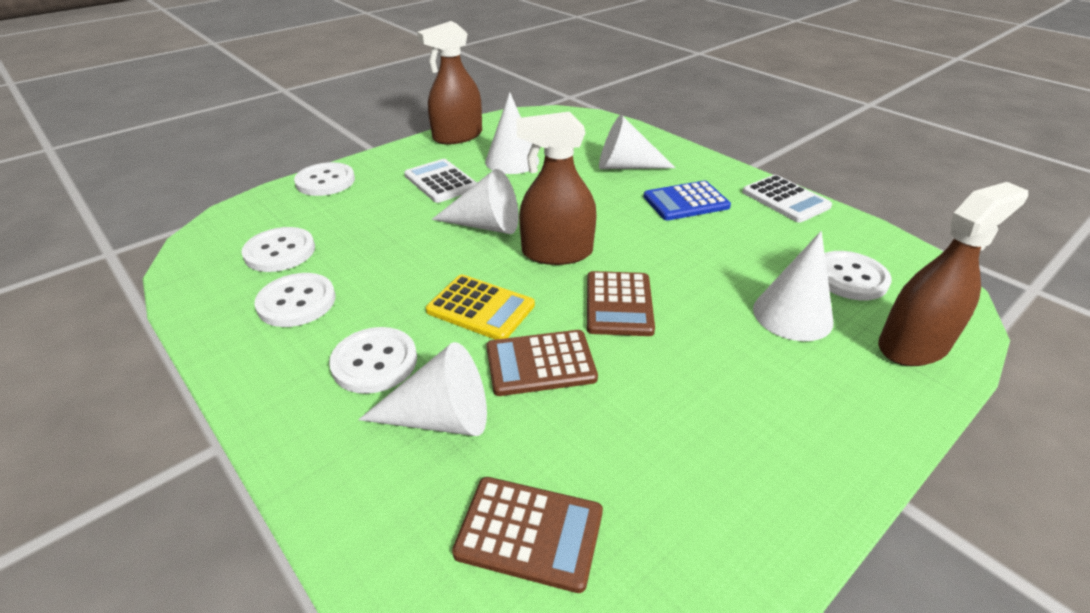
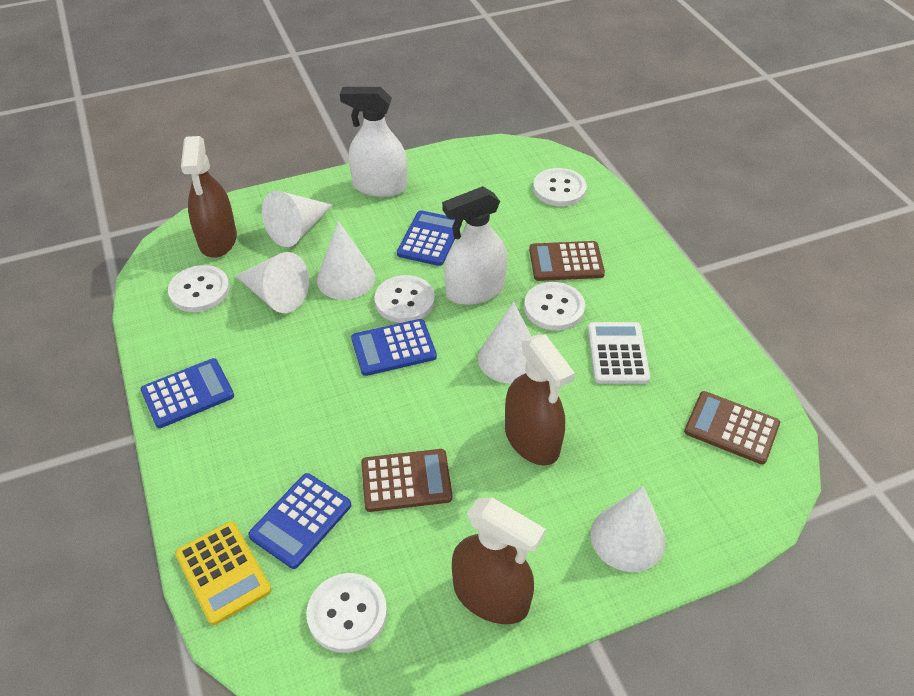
blue calculator: [644,181,731,221] = 1 -> [141,358,234,428] [248,473,351,569] [351,319,437,376] [397,210,462,266] = 4
white calculator: [404,159,477,203] [742,175,832,223] = 2 -> [588,322,650,384] = 1
white spray bottle: none = 0 -> [340,87,407,197] [442,186,507,305] = 2

